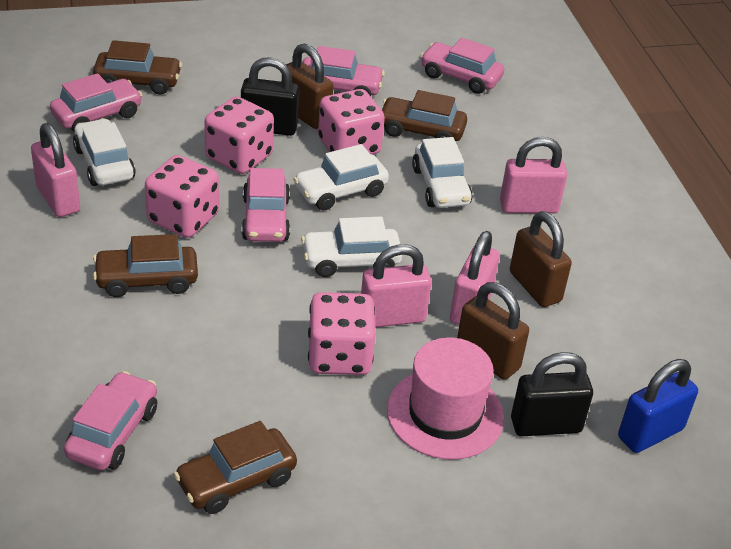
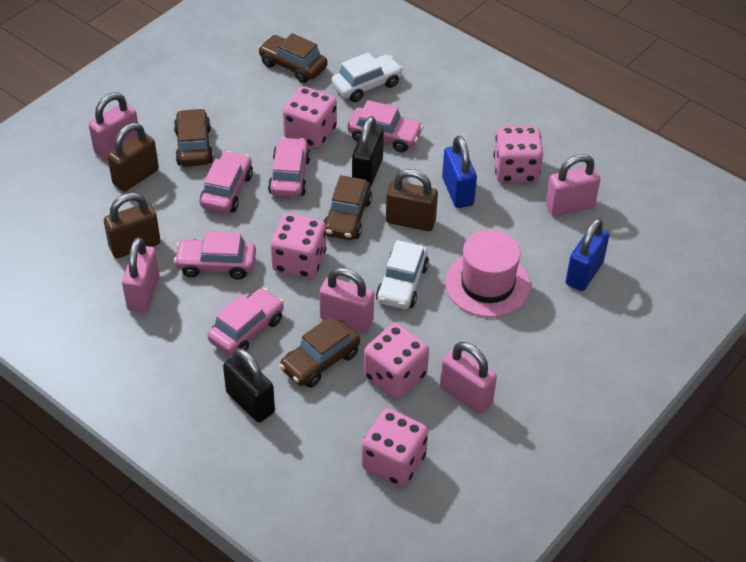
blue padlock: [618,359,698,453] = 1 -> [442,136,477,208] [566,218,609,291] = 2
pink dice: [145,155,219,238] [204,96,274,174] [308,292,375,375] [318,89,385,155] = 4 -> [271,213,326,279] [283,86,337,149] [362,408,428,487] [364,323,429,399] [494,126,543,183] = 5
pink padlock: [31,123,80,217] [361,244,432,327] [450,231,500,325] [500,137,567,214] = 4 -> [89,92,138,160] [122,237,160,313] [319,267,374,333] [440,342,497,414] [546,154,600,216] = 5
white car: [73,118,136,186] [293,144,389,210] [301,217,402,277] [412,137,473,208] = 4 -> [331,52,403,102] [376,240,429,309] = 2

